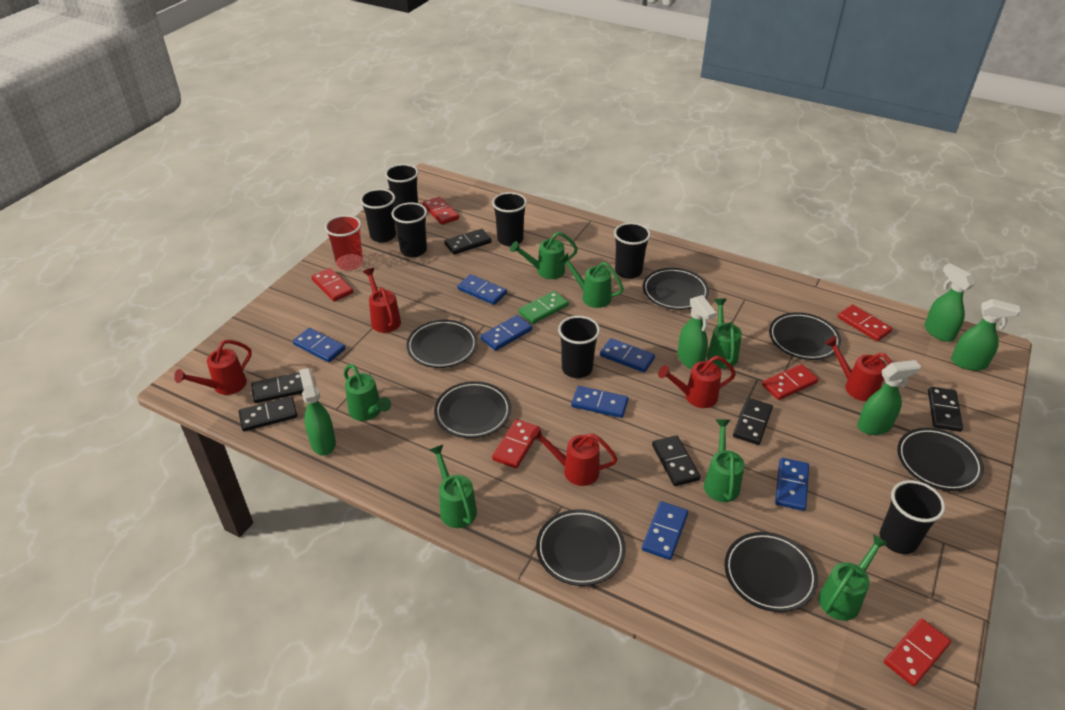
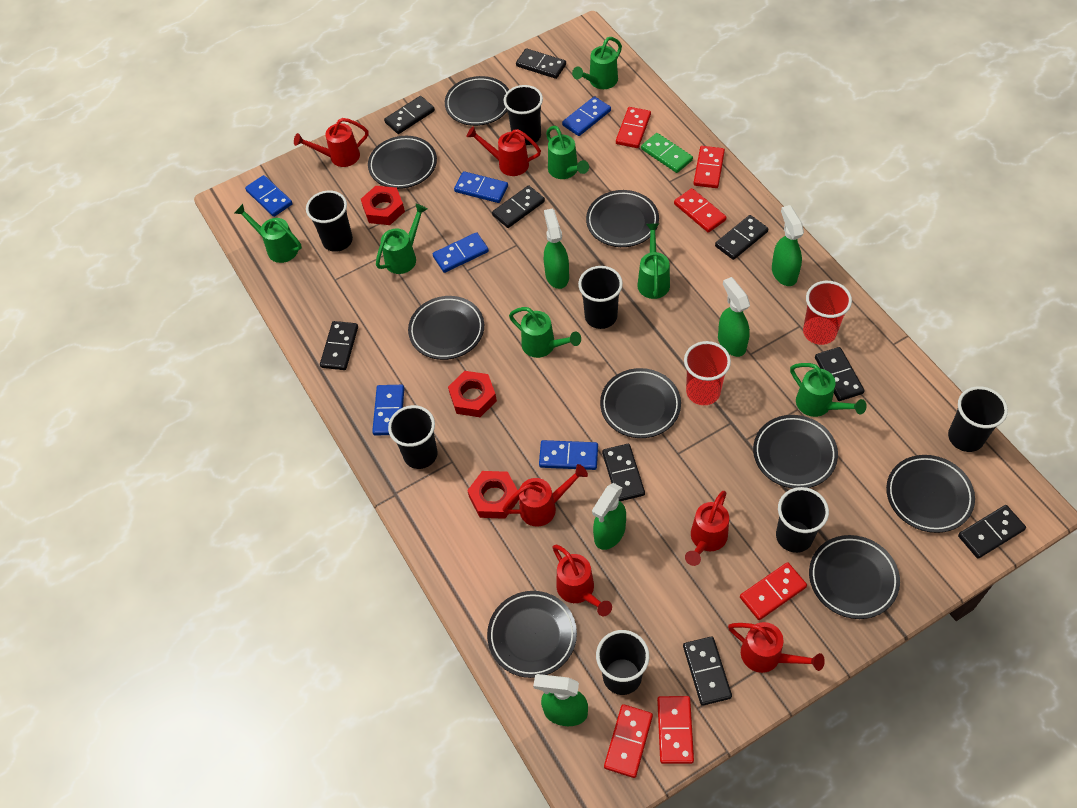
black domino: [239,396,297,431] [251,372,304,403] [444,229,492,255] [652,435,700,486] [733,398,773,445] [928,387,963,432] = 6 -> [320,321,358,370] [384,96,435,134] [492,185,545,228] [516,48,566,79] [602,444,645,501] [683,636,732,706] [715,215,768,260] [815,347,864,401] [958,505,1026,559] = 9
black plate: [406,319,478,368] [434,381,511,438] [536,509,626,586] [643,268,709,310] [724,532,818,612] [769,312,841,360] [897,427,984,491] = 7 -> [368,136,437,189] [408,296,484,360] [445,76,509,126] [487,591,577,678] [586,190,659,247] [600,368,681,438] [753,415,838,489] [809,535,900,619] [886,455,975,533] = 9
blue domino: [293,328,345,362] [457,274,507,305] [481,315,532,351] [571,386,629,418] [600,338,655,372] [642,501,688,560] [775,458,809,511] = 7 -> [245,175,293,217] [372,385,405,435] [433,232,489,273] [454,171,508,203] [539,440,598,470] [562,96,611,136] = 6
red cup: [325,215,363,271] = 1 -> [684,341,731,405] [803,281,852,345] = 2
red nut: none = 0 -> [361,186,405,225] [448,371,497,417] [467,471,519,519] = 3
red watering can: [174,340,252,395] [363,268,401,333] [530,426,617,486] [658,356,736,408] [825,336,899,401] = 5 -> [294,118,368,167] [466,126,541,176] [502,464,588,527] [553,545,612,616] [685,491,729,566] [728,622,825,673] = 6

